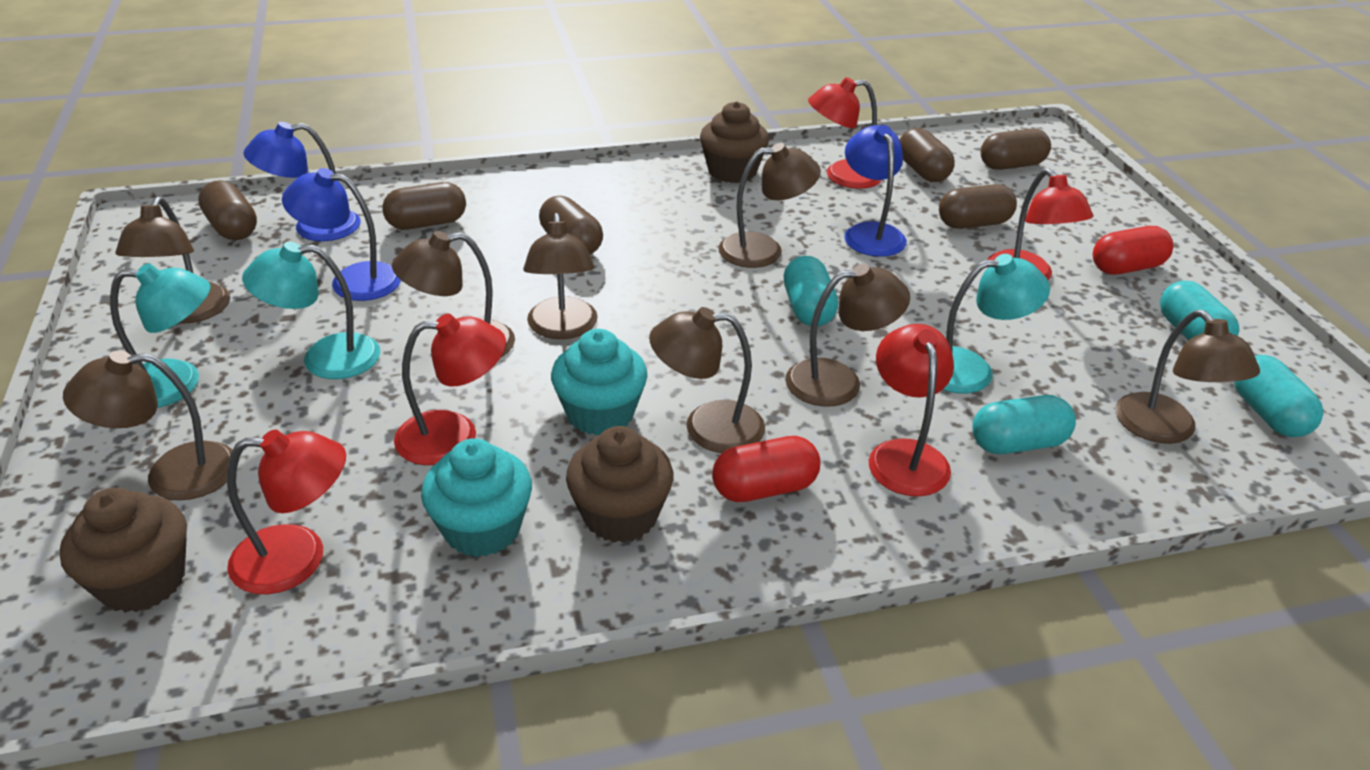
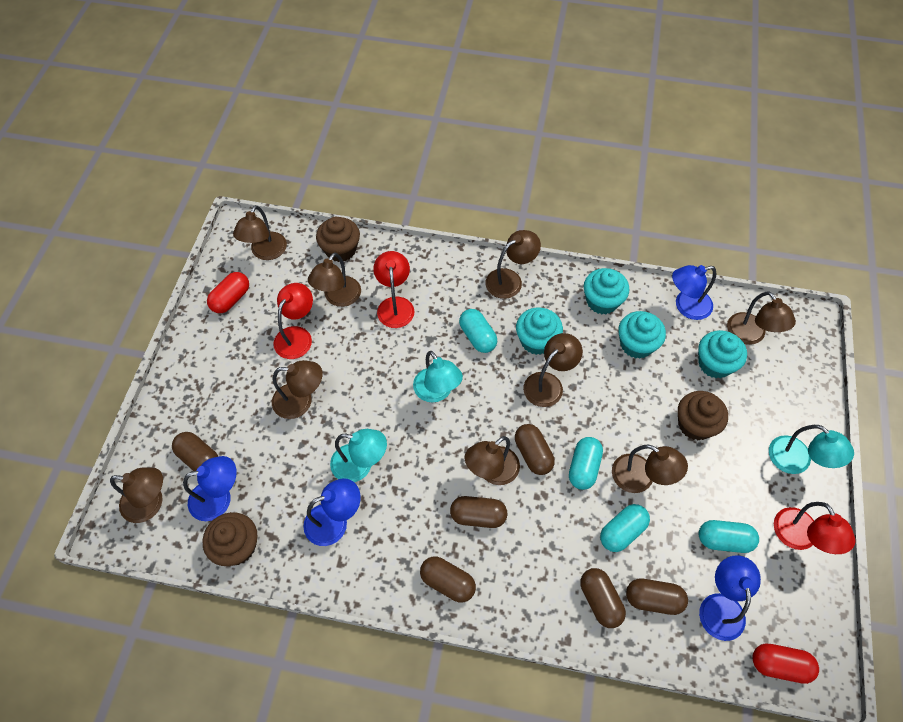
blue lamp: [243,122,360,241] [282,168,401,301] [844,125,907,257] = 3 -> [183,456,237,521] [303,478,361,546] [672,265,716,320] [699,555,761,641] = 4
brown lamp: [63,351,233,500] [115,197,230,324] [392,231,515,357] [523,213,598,339] [649,307,765,453] [718,143,821,268] [785,264,910,407] [1115,310,1260,444] = 8 -> [110,467,163,523] [233,205,287,260] [272,360,322,419] [308,253,361,307] [465,436,520,485] [485,230,541,299] [523,333,583,407] [612,445,688,493] [727,291,796,345] = 9
red lamp: [227,430,346,594] [394,314,506,465] [808,77,882,189] [868,324,954,496] [987,168,1093,280] = 5 -> [273,283,313,359] [373,251,414,328] [774,502,855,554] = 3
turquoise cupcake: [421,438,532,557] [551,329,648,435] = 2 -> [516,307,563,355] [584,268,629,314] [618,311,666,359] [698,330,747,378] = 4

